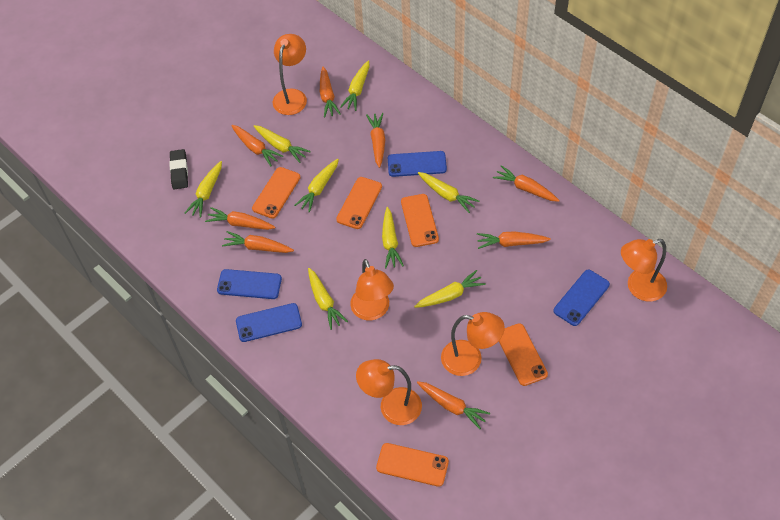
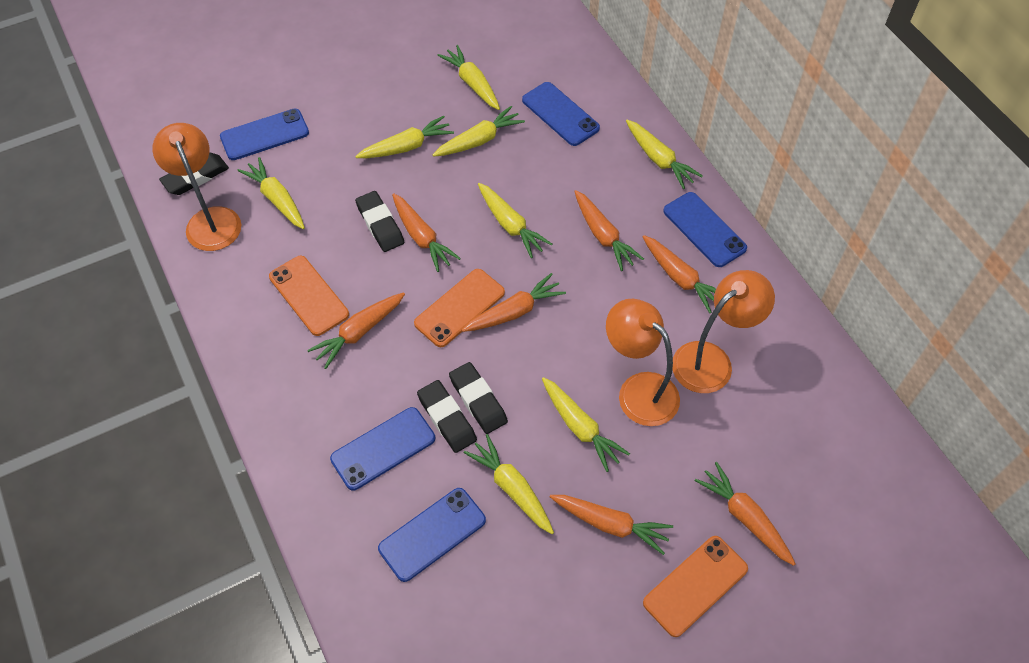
black eraser: [169,149,188,189] = 1 -> [159,152,229,195] [355,191,404,252] [417,380,477,453] [449,362,508,434] = 4
blue phone: [217,269,282,299] [236,303,302,342] [388,151,447,177] [553,270,610,326] = 4 -> [220,109,309,160] [330,407,435,490] [378,488,486,582] [522,82,600,146] [663,192,747,267] = 5
orange carrot: [205,207,276,230] [222,231,294,253] [231,125,283,167] [320,66,341,118] [366,113,385,168] [417,381,490,429] [477,231,551,249] [493,165,560,202] = 8 -> [307,292,405,369] [392,193,461,272] [462,273,566,332] [550,495,673,555] [574,190,644,271] [643,235,716,313] [694,462,796,566] = 7
orange lamp: [273,34,307,115] [350,259,394,320] [356,359,422,425] [441,312,505,376] [621,239,667,302] = 5 -> [152,123,241,251] [606,299,680,426] [672,270,775,393] = 3
orange phone: [252,167,301,219] [336,177,382,229] [376,443,449,487] [401,194,439,247] [499,323,548,386] = 5 -> [269,256,349,336] [414,269,505,347] [643,536,748,637] = 3

